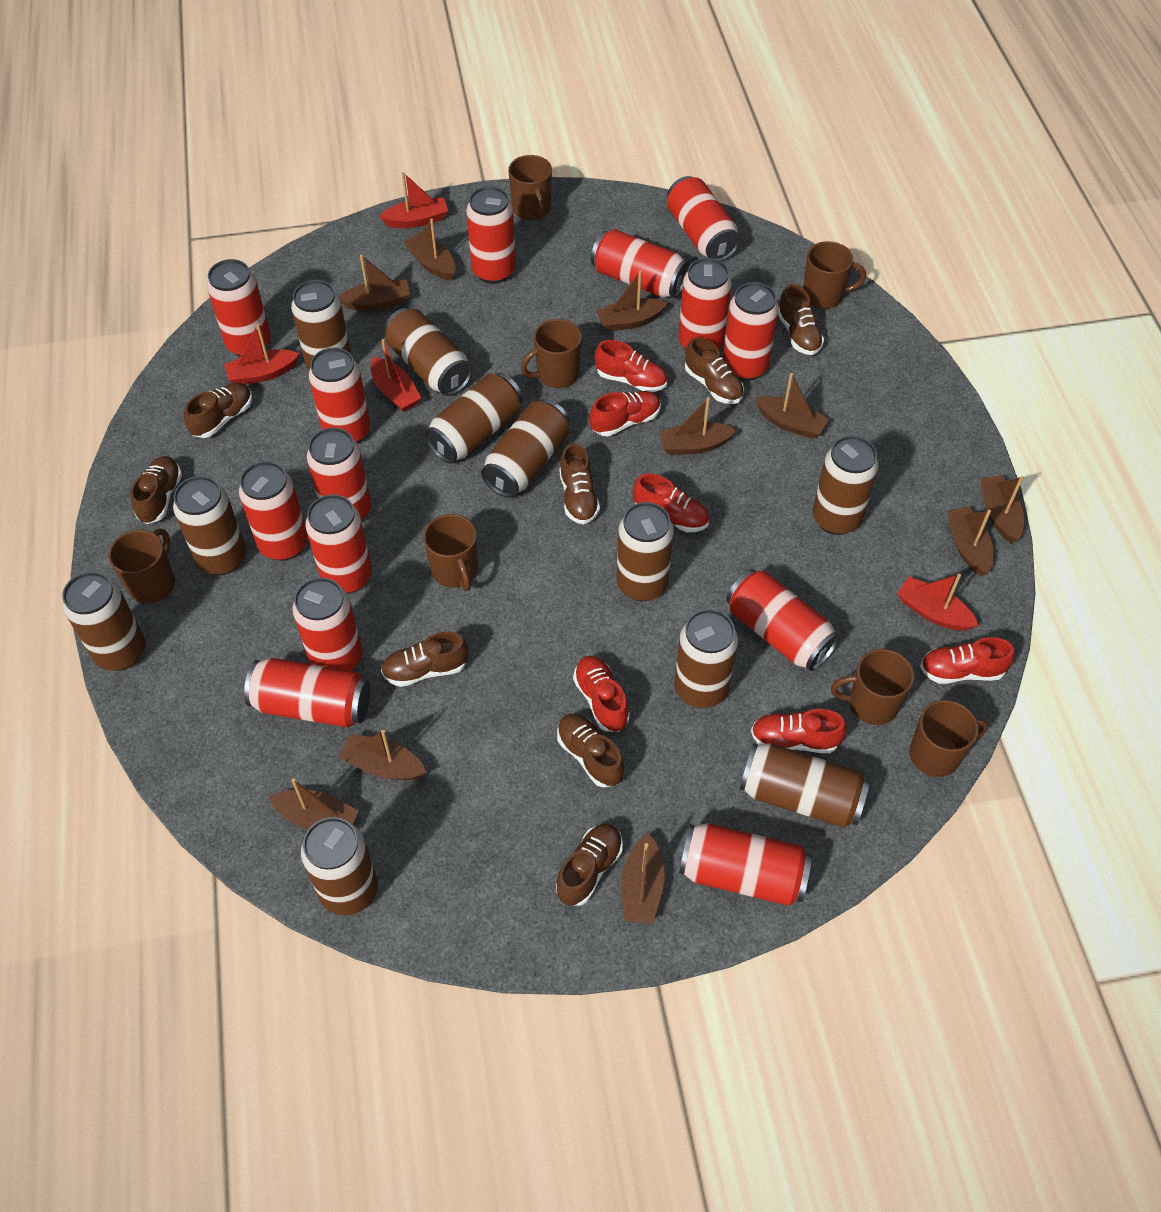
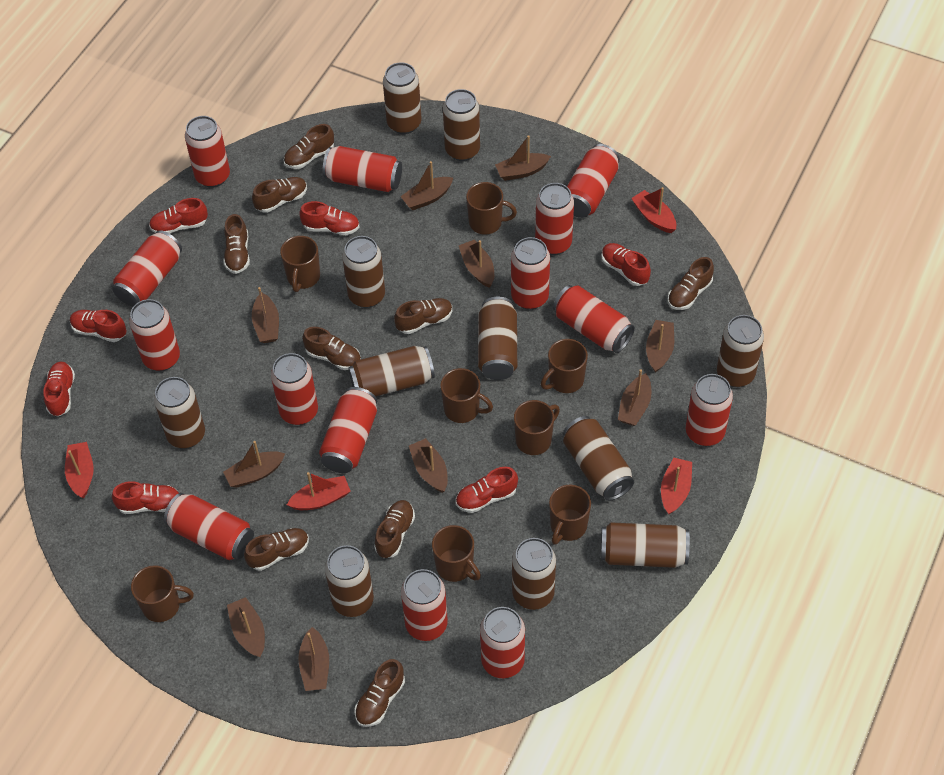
brown mug: [109,529,175,604] [423,514,478,591] [508,155,552,220] [521,319,582,388] [803,241,866,309] [831,649,914,725] [909,700,988,777] = 7 -> [131,565,194,622] [280,236,320,292] [432,525,481,582] [440,368,493,423] [466,182,517,235] [514,400,560,455] [541,339,588,393] [549,484,591,545] = 8
brown shoe: [131,456,182,524] [184,383,252,438] [381,631,468,687] [556,823,623,906] [557,714,624,788] [559,443,600,524] [685,337,744,404] [778,284,824,355] = 8 -> [224,214,250,274] [244,528,309,571] [252,177,307,213] [284,124,334,169] [302,327,361,370] [354,659,405,727] [374,500,415,558] [394,298,452,334] [668,257,714,310] = 9
red shoe: [573,656,630,732] [590,391,661,436] [595,340,667,392] [633,473,709,532] [751,709,847,753] [920,637,1015,684] = 6 -> [43,361,75,416] [70,310,126,342] [112,481,179,514] [149,198,208,234] [299,201,359,235] [456,467,518,513] [601,243,651,286] = 7

